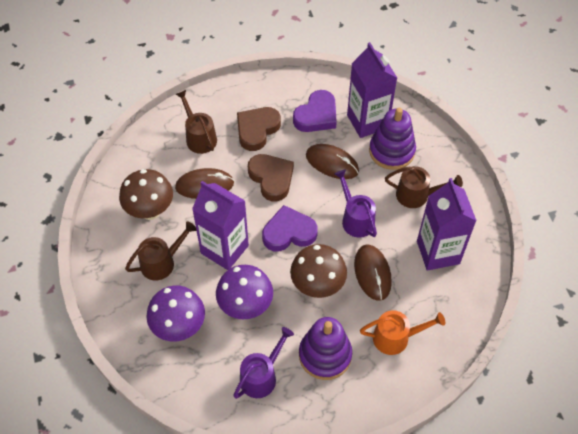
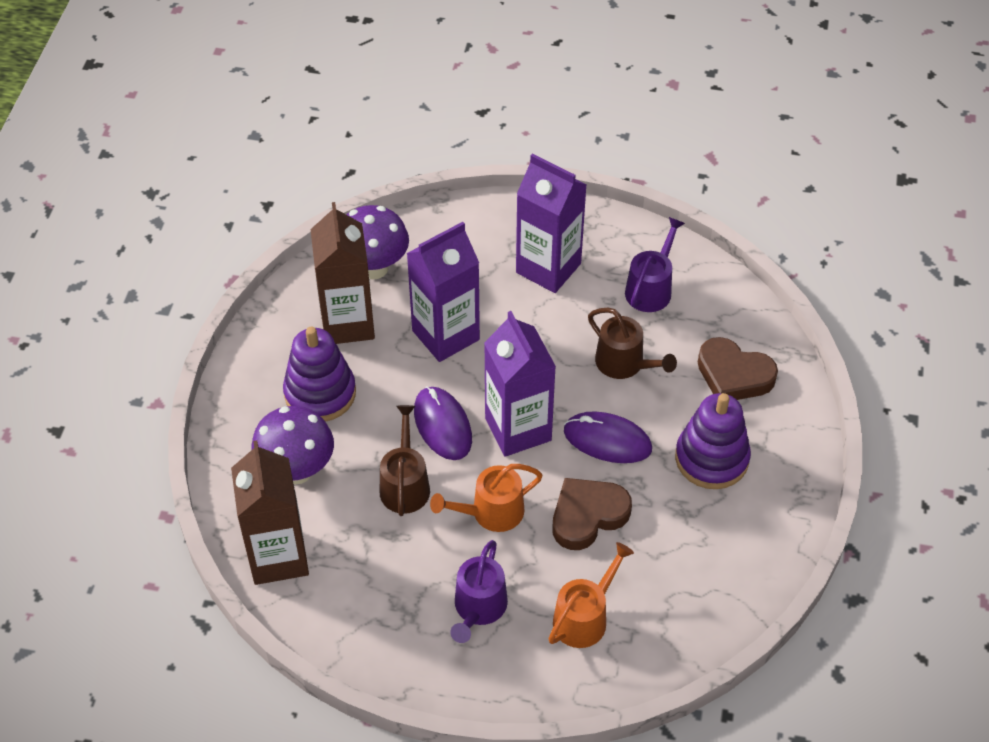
brown carton: none = 0 -> [231,441,309,585] [310,202,375,344] = 2
brown mouse: [175,168,234,199] [306,144,359,179] [354,245,392,301] = 3 -> none = 0
brown mushroom: [119,169,173,220] [290,244,347,298] = 2 -> none = 0
brown watering can: [125,221,196,280] [175,90,217,154] [385,166,463,208] = 3 -> [380,405,430,516] [588,308,677,379] = 2
orange watering can: [360,310,445,355] = 1 -> [430,464,543,532] [548,542,634,648] = 2
purple heart: [262,205,318,251] [293,90,337,132] = 2 -> none = 0
purple mouse: none = 0 -> [414,386,472,460] [564,411,652,463] = 2

